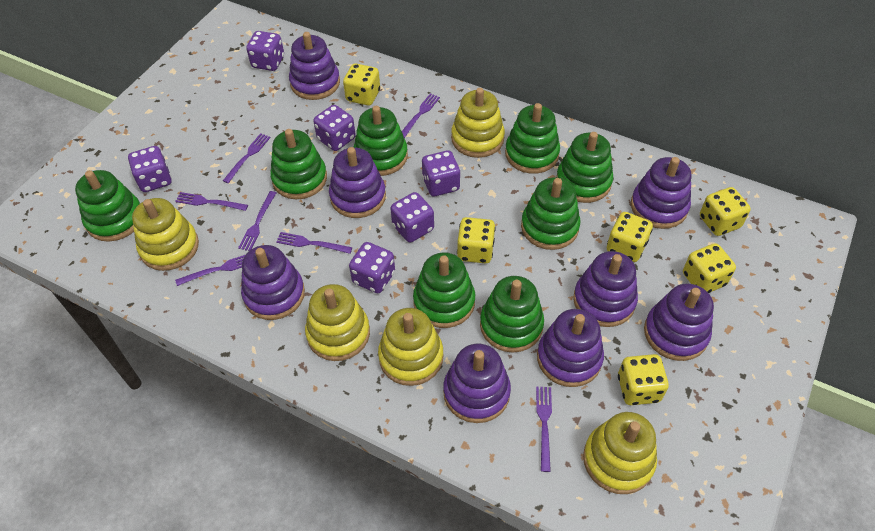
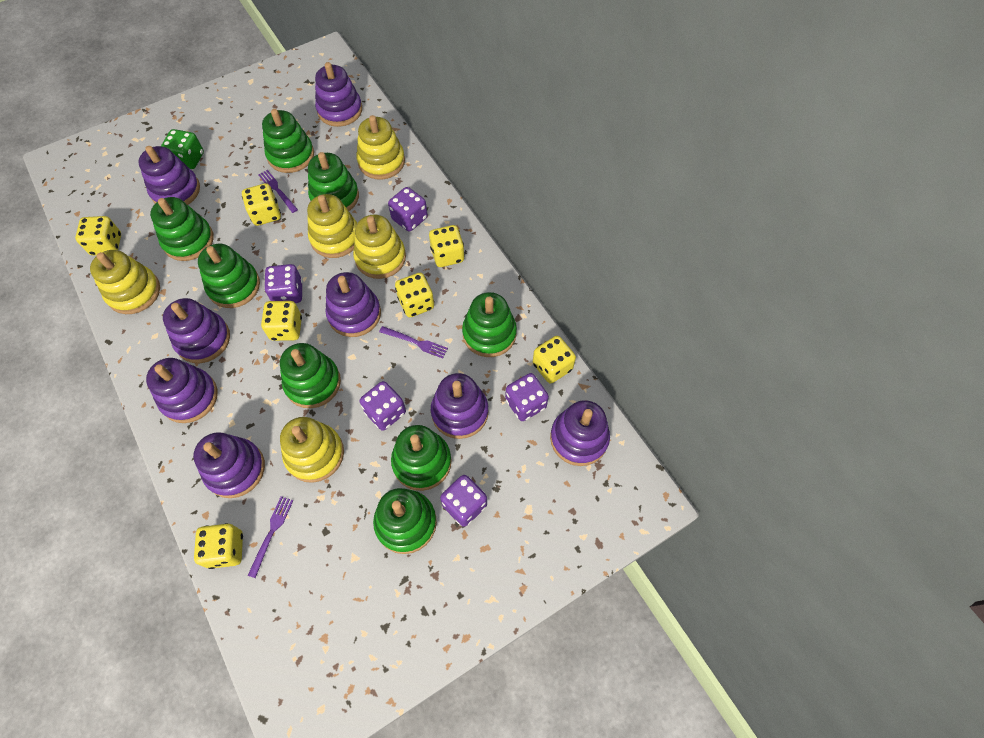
green dice: none = 0 -> [161,129,204,169] = 1
purple dice: [128,146,172,192] [246,31,284,71] [313,105,356,151] [349,242,395,293] [390,192,434,242] [422,150,460,196] = 6 -> [264,264,303,303] [360,381,406,431] [388,187,428,231] [440,475,487,526] [505,373,549,421] = 5
purple fork: [175,192,248,211] [175,255,245,286] [223,133,271,183] [238,191,276,251] [276,232,352,254] [402,93,440,138] [536,387,552,472] = 7 -> [248,496,294,578] [259,170,298,213] [379,326,448,358] = 3
yellow dice: [343,63,380,106] [457,217,496,264] [607,212,653,262] [618,354,669,405] [683,243,736,293] [700,187,751,236] = 6 -> [75,216,121,255] [194,523,243,569] [242,183,281,226] [261,301,302,341] [395,273,434,317] [429,225,465,267] [533,336,576,383] = 7

